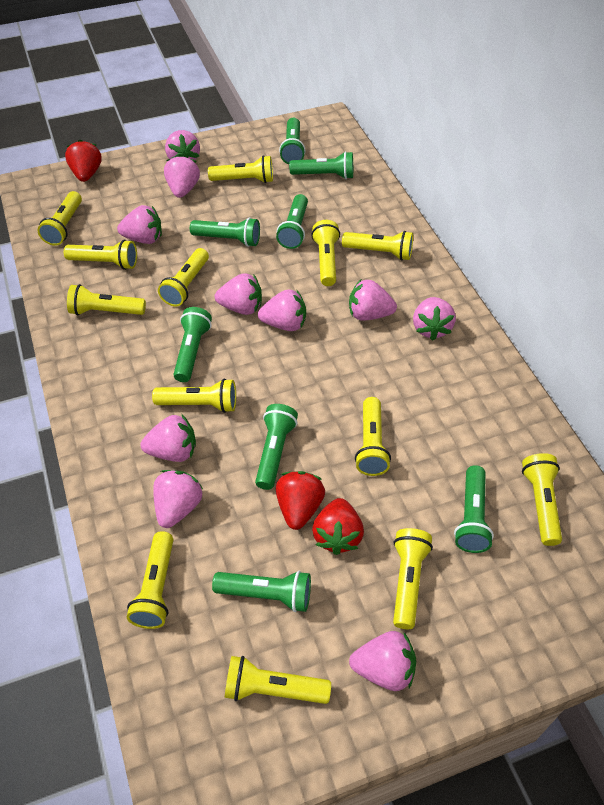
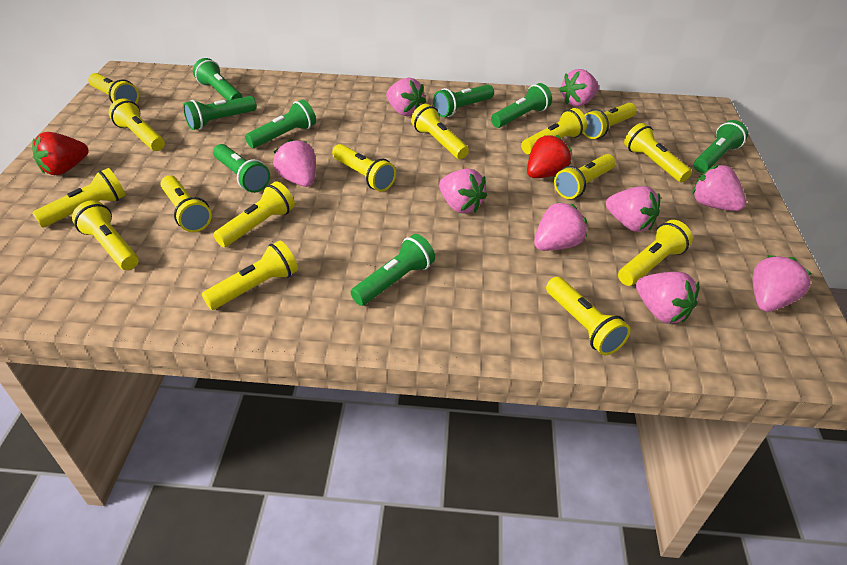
pink strawberry: [117,205,162,244] [140,415,196,462] [153,470,203,528] [164,155,200,198] [165,130,200,160] [215,273,262,315] [258,290,306,331] [349,279,397,321] [349,631,416,691] [413,297,456,341] = 10 -> [273,139,316,187] [386,78,426,116] [439,168,487,213] [534,202,587,251] [559,69,599,107] [606,186,660,232] [636,272,699,323] [692,165,746,211] [753,255,812,312] = 9
red strawberry: [65,140,102,182] [276,471,325,530] [312,498,364,555] = 3 -> [32,132,89,175] [527,135,571,178] = 2
yellow flashlight: [37,191,82,246] [64,240,137,270] [67,284,146,315] [127,531,173,629] [152,379,236,413] [158,248,209,307] [208,155,273,183] [225,656,331,704] [311,220,340,286] [342,231,413,260] [355,397,391,476] [393,528,433,629] [522,453,562,546] = 13 -> [32,168,126,227] [72,200,139,270] [88,73,139,104] [109,98,165,151] [160,176,212,232] [202,240,298,310] [213,181,295,247] [332,144,396,192] [411,104,469,159] [521,108,587,155] [546,277,631,355] [554,154,615,199] [583,103,637,139] [618,220,693,286] [624,123,692,182] = 15

